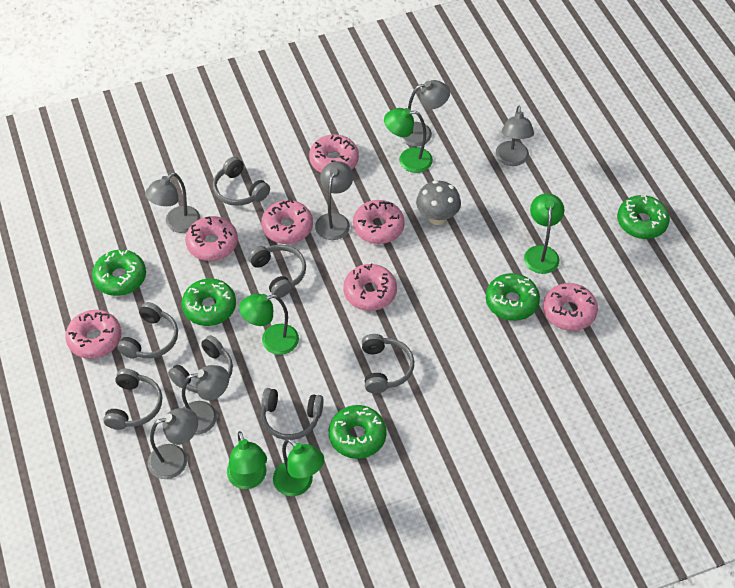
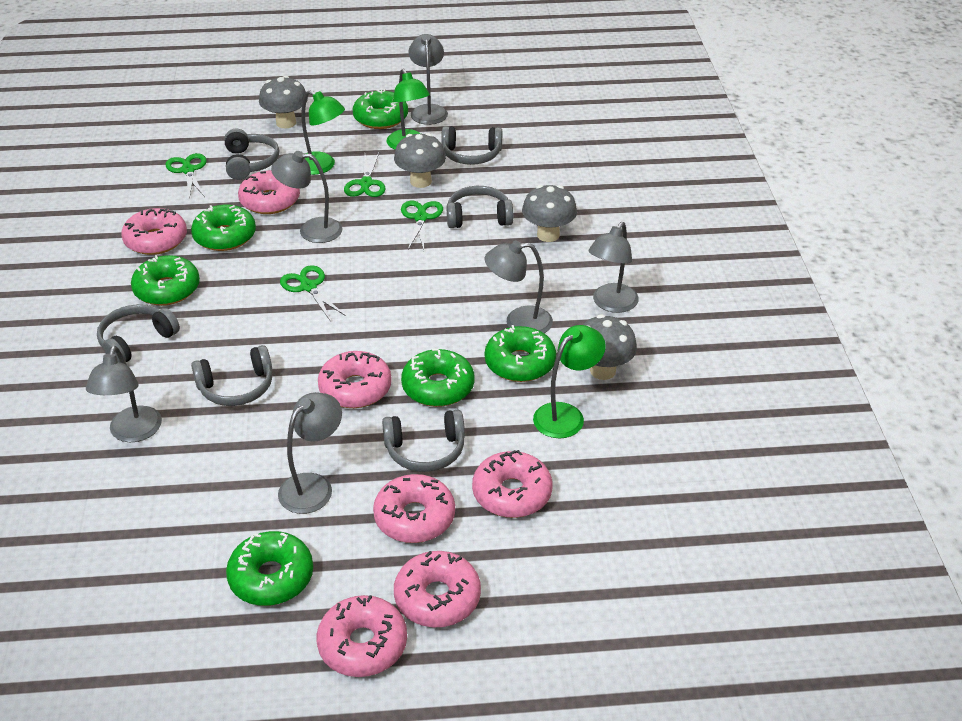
green donut: [92,250,146,296] [182,278,236,326] [329,405,387,459] [486,273,540,321] [617,195,670,239] = 5 -> [131,255,200,306] [191,205,256,251] [226,531,313,606] [352,89,408,129] [401,349,475,407] [485,325,556,382] = 6
green lamp: [227,431,267,489] [239,294,299,355] [273,438,324,496] [384,108,433,173] [524,193,564,274] = 5 -> [301,90,345,175] [387,69,430,150] [533,325,606,438] = 3
green scissors: none = 0 -> [165,153,207,199] [280,265,346,320] [344,153,386,197] [401,201,443,250] = 4
grey headphones: [103,369,162,430] [117,302,178,359] [168,335,233,393] [213,157,270,206] [248,244,306,298] [261,388,324,440] [362,334,414,393] = 7 -> [97,304,180,363] [191,345,272,406] [225,129,279,180] [382,410,465,472] [441,126,502,165] [447,186,513,228] = 6
grey mushroom: [416,180,461,225] = 1 -> [259,76,308,128] [394,133,446,188] [522,185,577,242] [582,314,637,380] = 4

